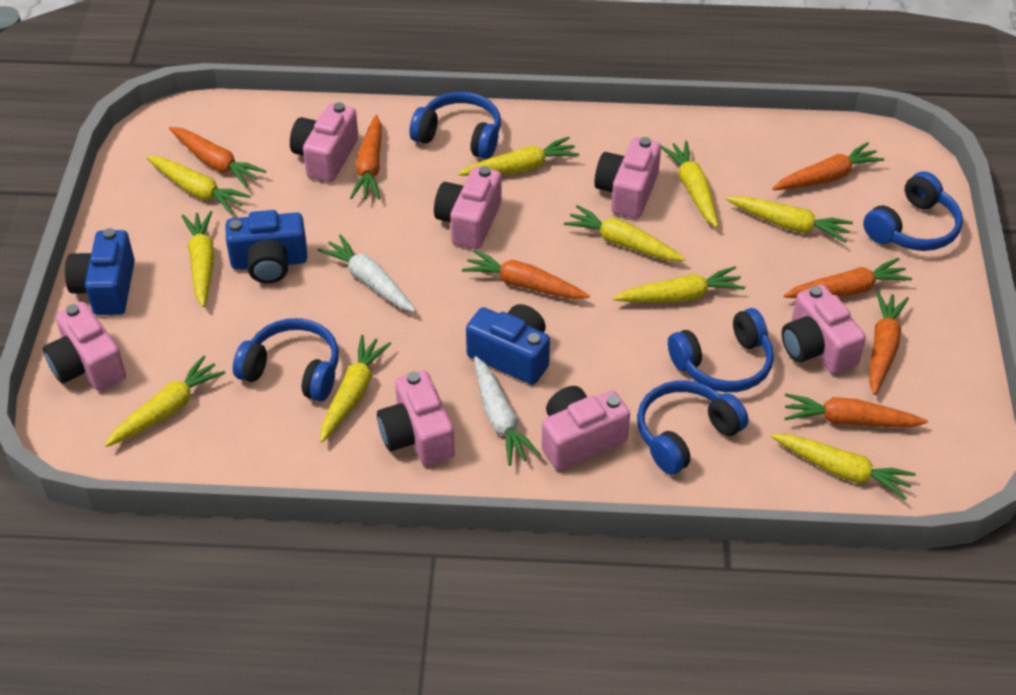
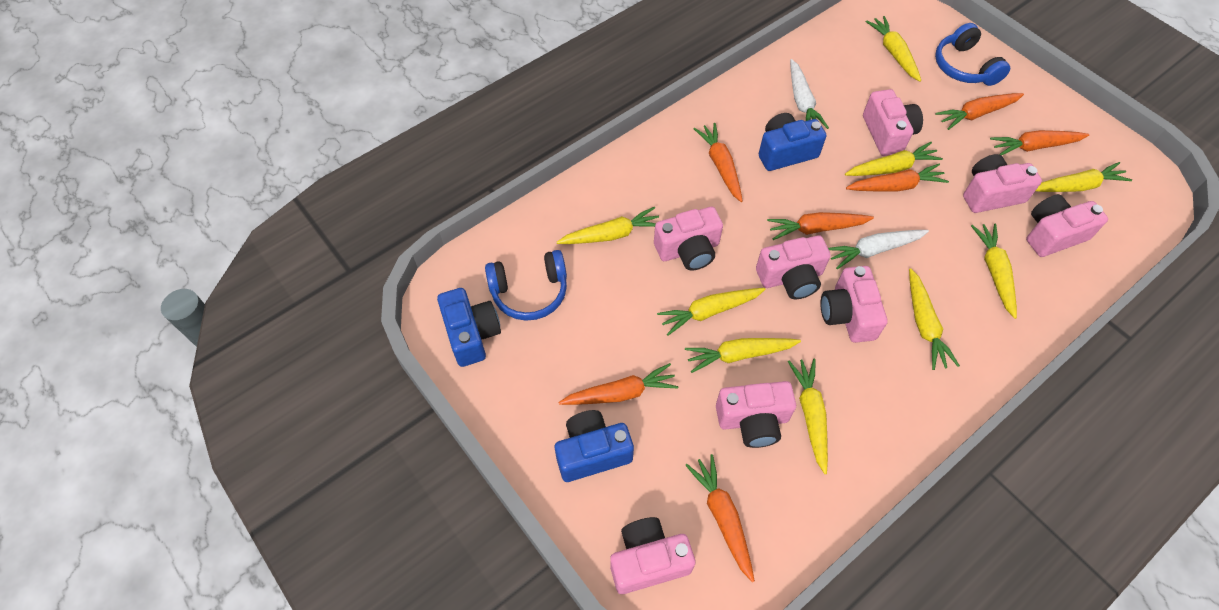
blue headphones: [233,318,339,401] [410,92,501,159] [637,380,748,475] [668,308,774,392] [863,171,963,251] = 5 -> [485,250,567,321] [935,23,1010,86] = 2
pink camera: [43,302,126,391] [290,102,358,182] [377,370,455,466] [434,166,502,249] [541,386,630,470] [594,137,661,219] [781,285,866,375] = 7 -> [610,517,696,594] [654,207,723,271] [716,381,796,448] [756,235,831,299] [820,266,888,343] [863,89,923,156] [963,154,1042,213] [1026,194,1108,257] = 8
yellow carrot: [105,356,225,447] [147,156,251,214] [182,211,215,307] [320,335,391,442] [459,137,579,176] [564,205,685,261] [613,266,745,302] [661,140,718,228] [726,196,853,243] [772,434,916,500] = 10 -> [557,207,659,244] [657,288,765,336] [685,338,801,373] [787,359,828,474] [845,142,943,176] [866,16,921,82] [909,268,960,370] [971,224,1017,319] [1036,162,1132,192] = 9

